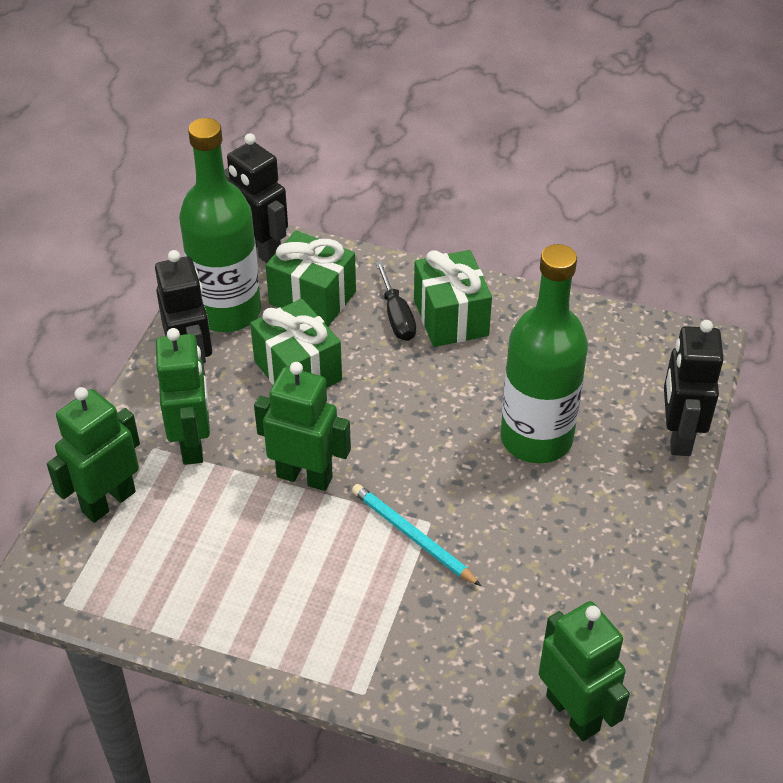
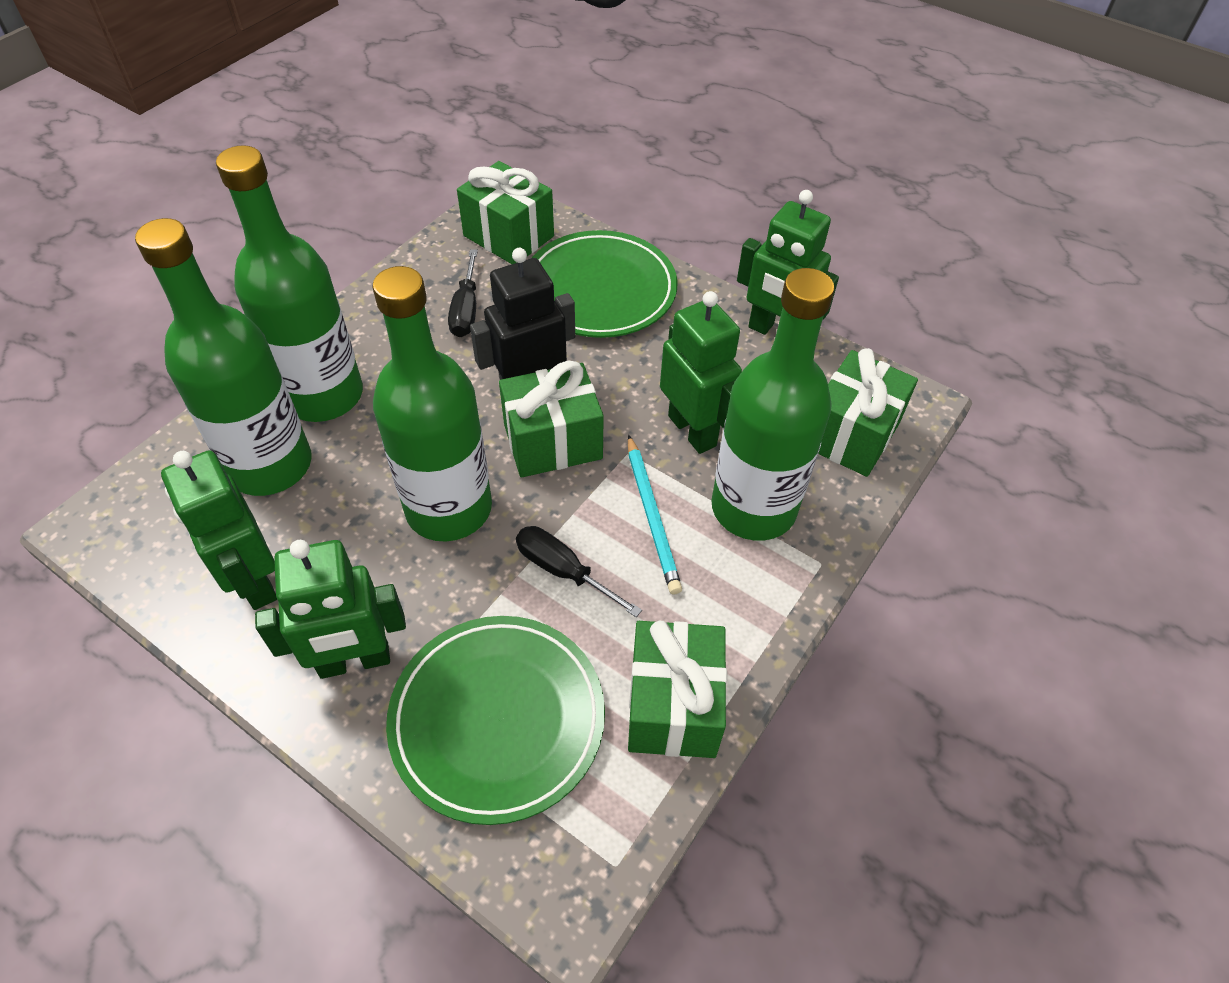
black robot: [155,250,212,375] [224,133,288,263] [664,320,724,456] = 3 -> [470,248,575,380] = 1
black screwdriver: [375,261,416,341] = 1 -> [448,249,478,337] [516,526,642,617] = 2
green bottle: [179,118,261,332] [500,244,588,463] = 2 -> [135,218,312,496] [216,145,363,422] [372,266,492,542] [711,268,835,541] = 4
green gift: [250,299,342,388] [265,230,356,326] [414,250,492,347] = 3 -> [457,161,554,264] [499,361,604,478] [628,621,727,758] [818,348,918,477] = 4
green plate: none = 0 -> [386,616,605,825] [532,230,678,338] = 2

